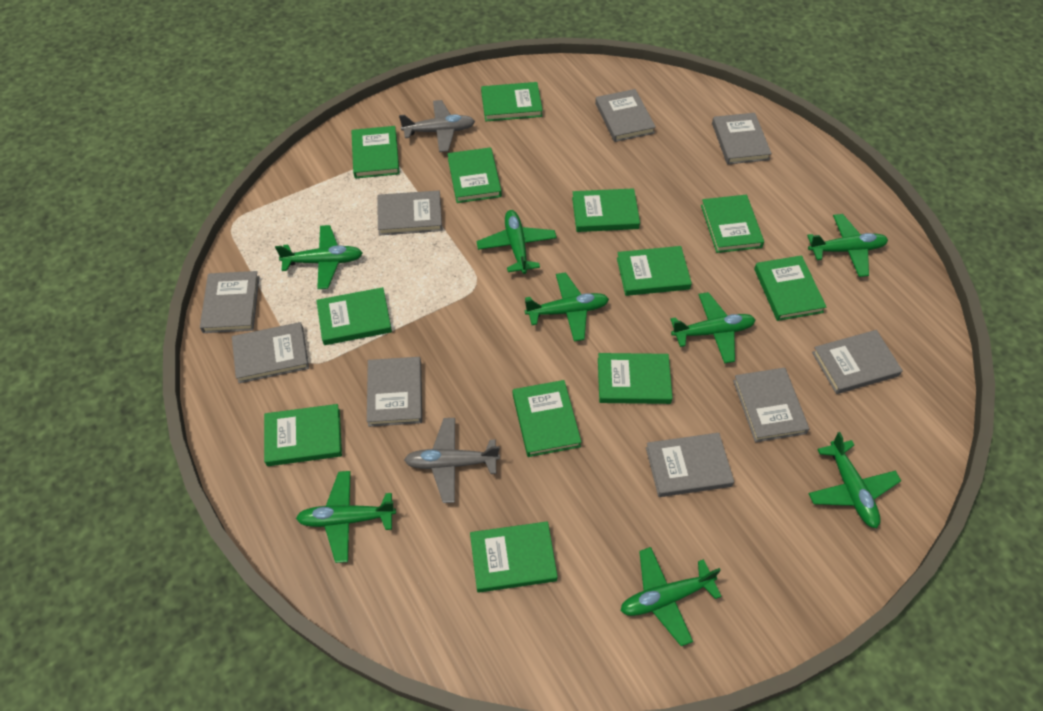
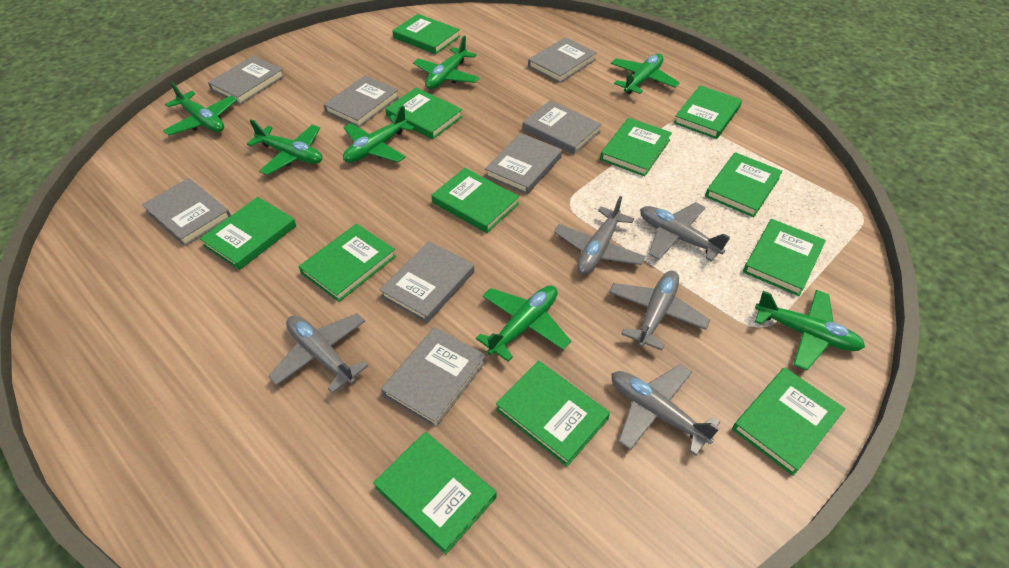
green plane: [275,225,362,289] [296,471,396,563] [476,210,557,274] [525,272,609,341] [620,547,722,646] [670,292,756,364] [807,214,888,277] [809,432,901,528] = 8 -> [163,82,237,136] [247,119,322,175] [343,105,415,163] [413,36,479,89] [476,285,571,362] [611,54,680,94] [755,290,865,371] = 7
grey book: [200,271,259,333] [232,322,309,383] [367,357,422,427] [377,190,442,236] [595,89,656,142] [646,433,734,497] [712,113,772,165] [733,367,809,442] [812,330,903,394] = 9 -> [142,178,231,246] [208,56,285,104] [323,76,399,127] [380,241,475,323] [381,327,486,427] [485,133,562,194] [522,100,601,154] [528,37,597,83] = 8
grey plane: [399,100,475,152] [404,418,500,503] = 2 -> [268,313,368,394] [554,196,646,274] [609,271,710,351] [612,364,720,455] [640,202,730,261] = 5

